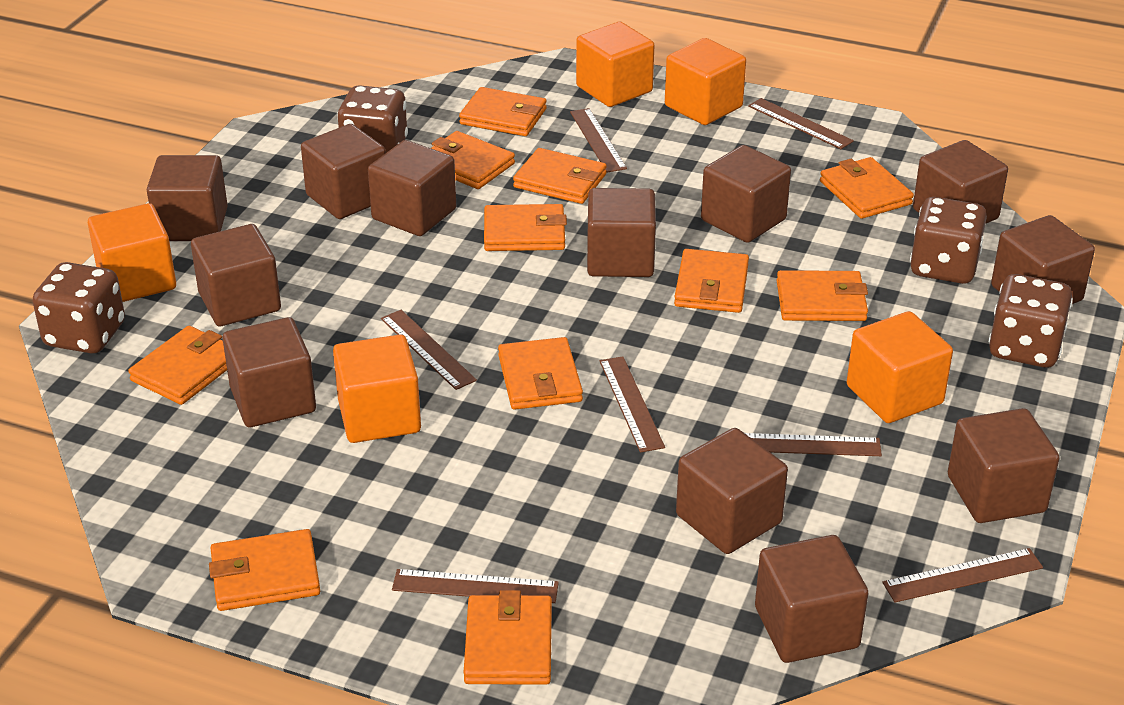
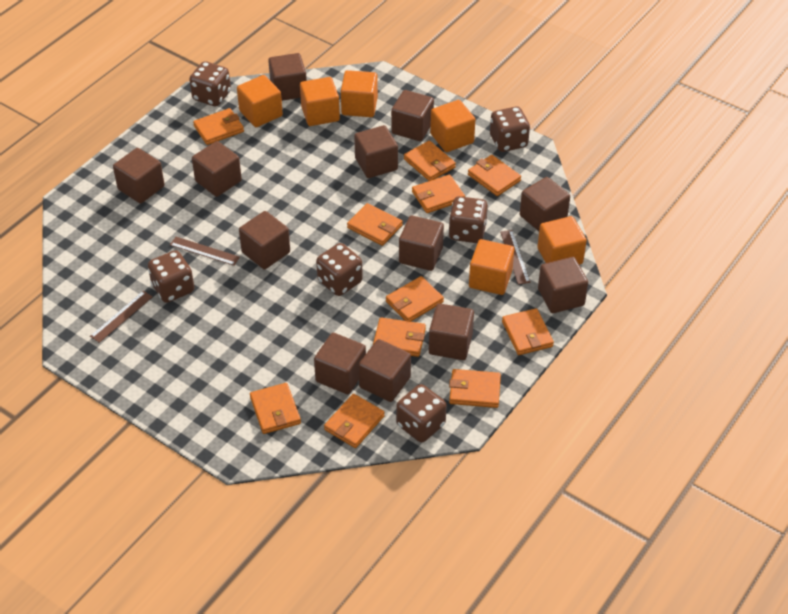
brown dice: [32,262,125,353] [337,85,408,153] [910,197,987,284] [989,274,1073,368] = 4 -> [148,250,194,303] [189,61,231,106] [316,243,363,296] [396,384,447,442] [448,196,488,243] [490,107,530,152] = 6
brown ruler: [381,310,477,390] [392,569,559,603] [570,108,627,173] [600,356,665,453] [745,433,882,456] [748,98,854,149] [882,548,1043,602] = 7 -> [90,291,153,343] [170,237,240,266] [500,230,531,285] = 3
orange cube: [88,203,176,302] [333,335,421,443] [576,22,654,107] [665,38,746,125] [847,311,953,423] = 5 -> [237,75,283,127] [300,77,340,126] [341,70,378,117] [430,100,475,152] [469,239,514,295] [537,216,587,265] = 6

